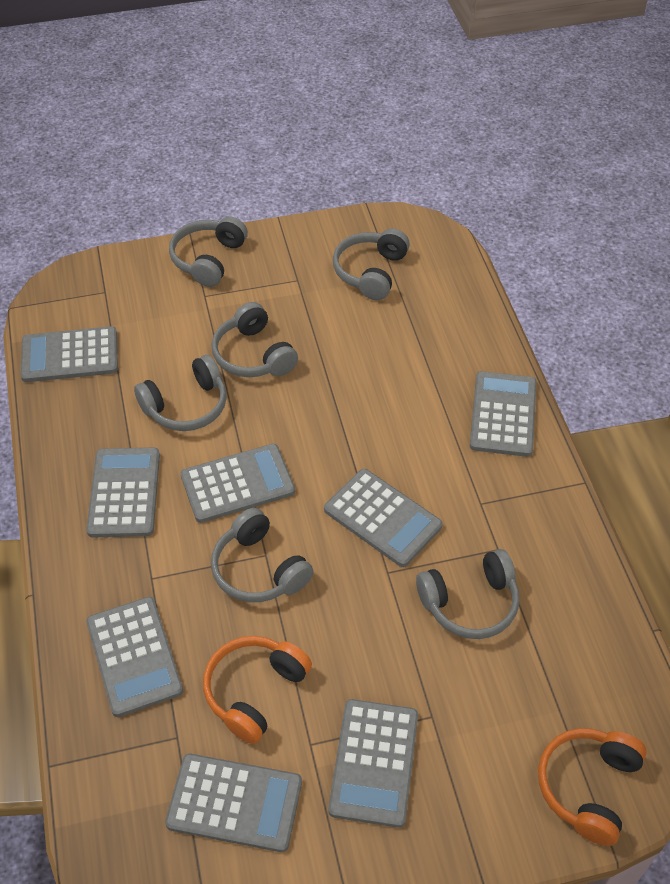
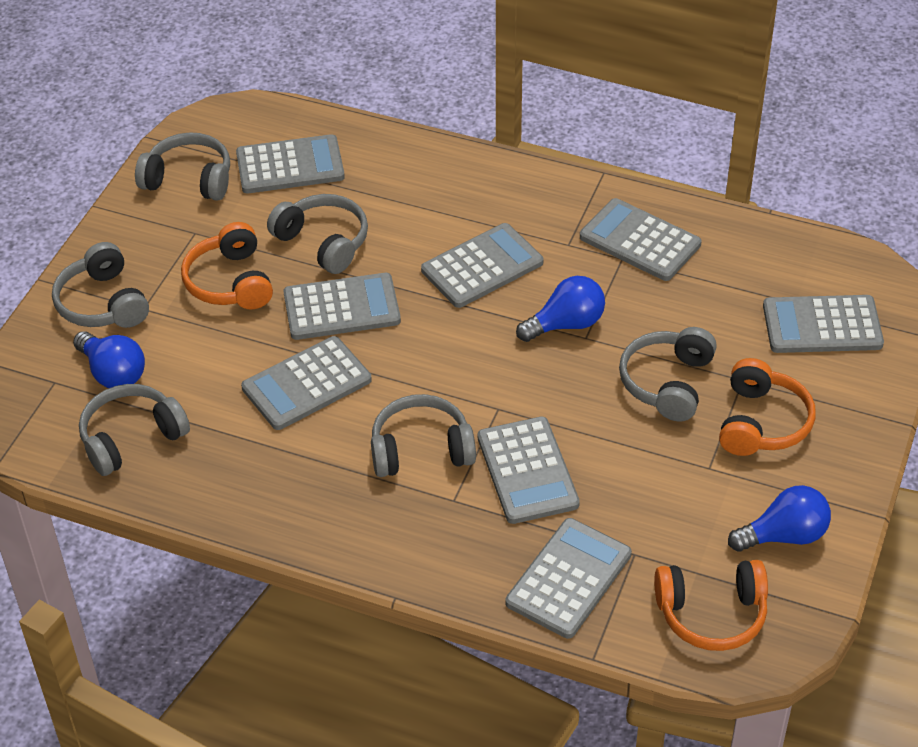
blue light bulb: none = 0 -> [73,331,145,388] [516,276,605,342] [728,485,831,552] = 3
orange headphones: [203,636,312,744] [538,728,647,846] = 2 -> [181,222,273,309] [654,560,768,651] [719,358,816,456] = 3

